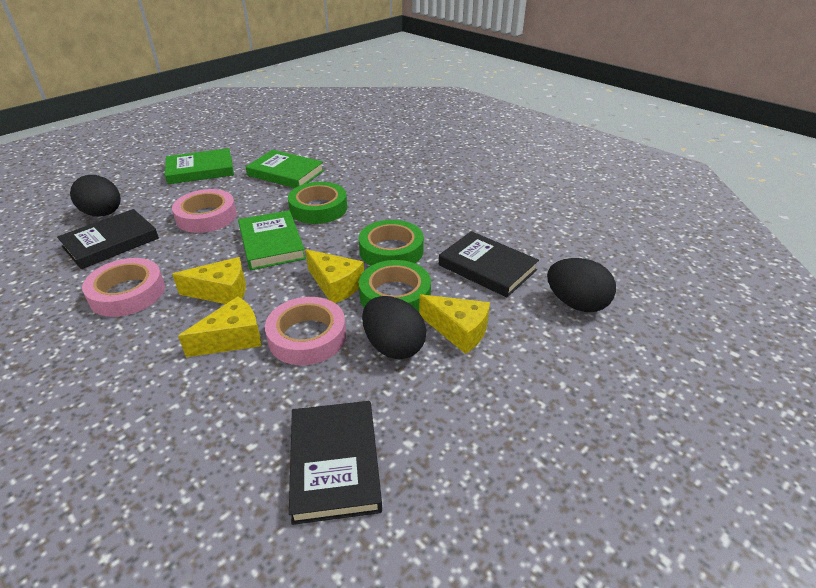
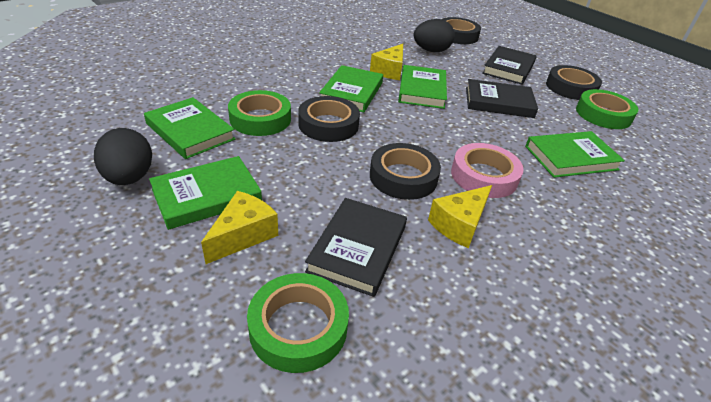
black egg: [70,175,121,216] [362,296,426,359] [547,258,616,312] = 3 -> [94,128,152,185] [414,19,455,52] = 2
black tape: none = 0 -> [298,96,360,142] [370,143,441,200] [442,17,481,44] [546,65,602,100] = 4
green book: [165,148,234,184] [238,210,306,270] [246,150,324,188] = 3 -> [144,97,235,159] [149,156,262,230] [319,65,383,112] [398,65,447,109] [525,131,625,178] = 5
pink tape: [82,258,165,317] [172,189,237,233] [265,297,346,365] = 3 -> [451,143,524,198] = 1
yellow cheese: [172,257,246,304] [178,296,262,357] [305,249,364,303] [419,294,490,354] = 4 -> [201,191,278,264] [370,44,403,80] [428,185,492,248] = 3

